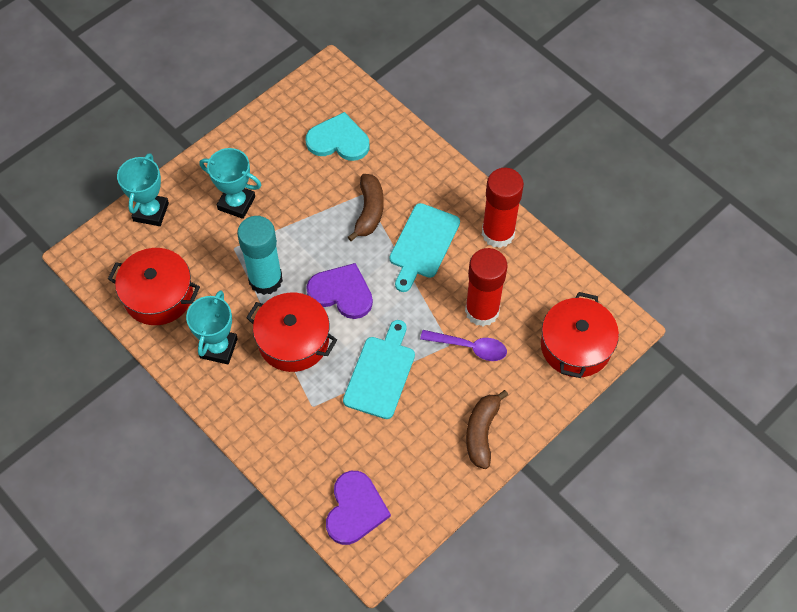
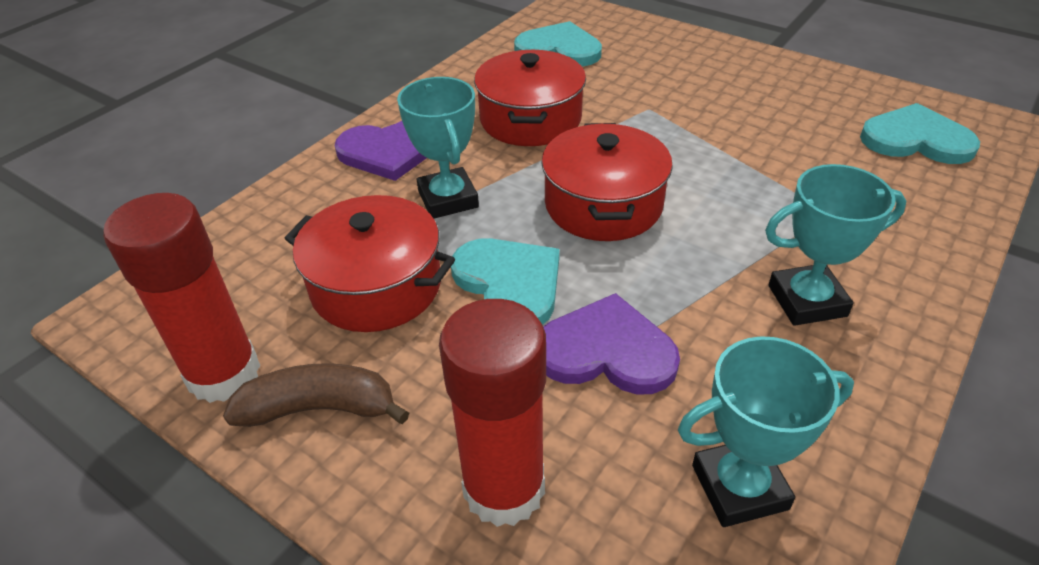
brown banana: [348,174,384,241] [466,390,508,469] = 2 -> [223,363,409,427] = 1
purple spoon: [420,330,507,361] = 1 -> none = 0
turquoise cutting board: [343,320,415,419] [389,203,460,292] = 2 -> none = 0
turquoise glue stick: [237,216,283,295] = 1 -> none = 0
turquoise heart: [306,112,369,161] = 1 -> [451,238,560,325] [514,21,602,66] [860,103,980,164] = 3

